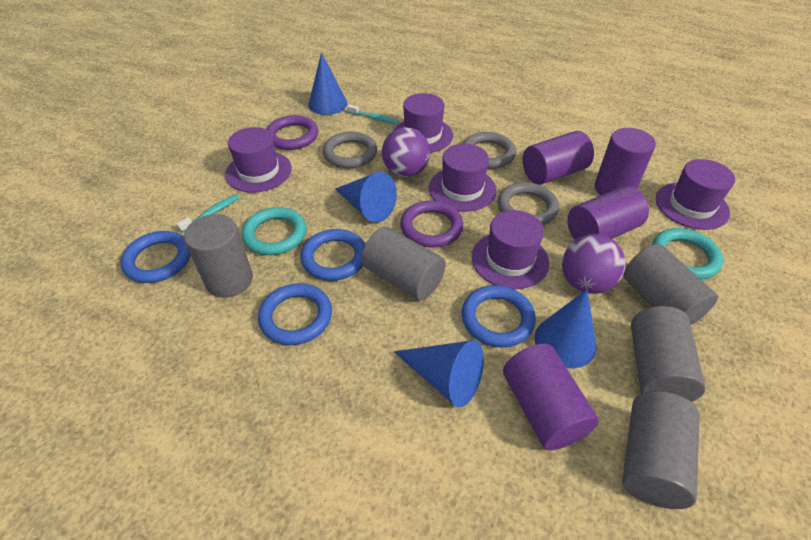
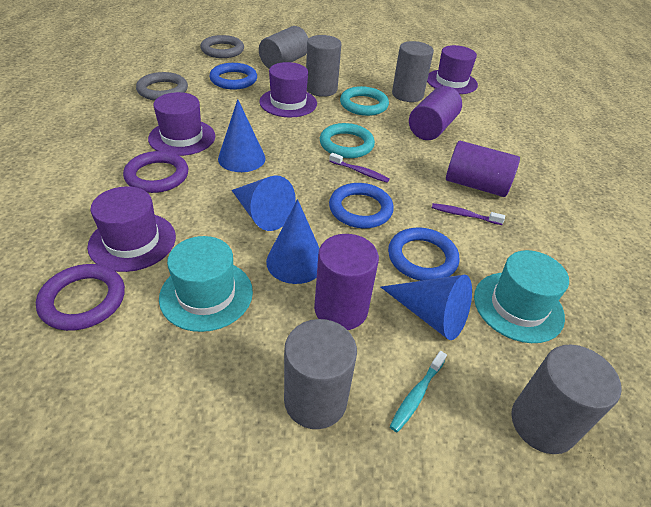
blue ring: [121,231,191,283] [258,283,332,345] [300,229,365,281] [461,285,536,347] = 4 -> [209,63,257,90] [329,183,394,228] [388,227,459,281] = 3
grey ring: [323,132,377,168] [463,132,516,169] [498,182,559,225] = 3 -> [136,72,188,101] [200,35,244,58] = 2
purple ball: [382,127,430,177] [562,234,626,294] = 2 -> none = 0
purple cylinder: [503,344,599,450] [522,131,594,185] [567,186,649,239] [595,128,656,195] = 4 -> [314,234,379,330] [409,86,462,140] [446,141,520,197] = 3
purple hat: [225,127,292,193] [394,93,453,153] [429,144,497,212] [472,210,549,289] [656,159,735,230] = 5 -> [87,186,176,272] [148,92,215,156] [259,62,317,117] [427,45,478,94] = 4
purple toothbrush: none = 0 -> [329,153,390,183] [432,203,505,225] = 2
turquoise hat: none = 0 -> [159,236,253,332] [474,250,569,343] = 2
turquoise toothbrush: [176,194,239,232] [347,104,399,124] = 2 -> [389,351,447,432] = 1

